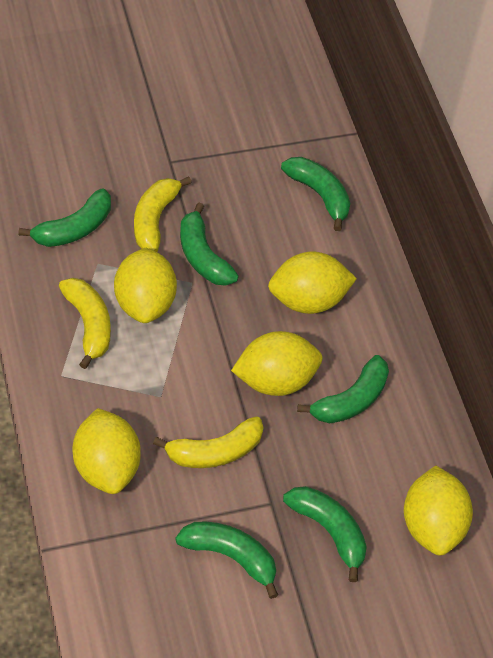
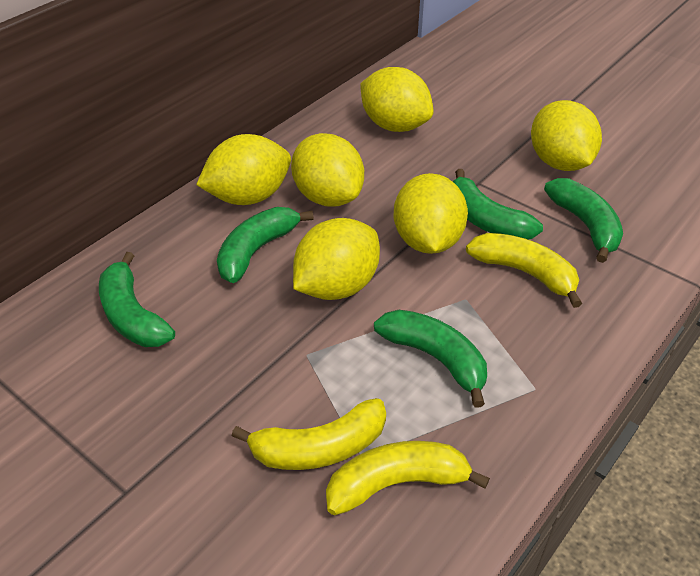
green banana: [19,189,111,247] [175,522,278,599] [180,203,239,286] [281,157,350,231] [283,486,367,582] [297,355,389,423] = 6 -> [99,252,175,347] [217,207,314,283] [374,310,487,408] [452,169,543,240] [544,178,623,263] = 5
yellow lemon: [72,408,141,494] [114,248,177,323] [231,331,323,396] [268,252,357,314] [404,466,473,556] = 5 -> [196,134,291,205] [291,133,364,207] [293,218,380,300] [360,67,433,132] [393,173,468,254] [531,100,602,171] = 6

